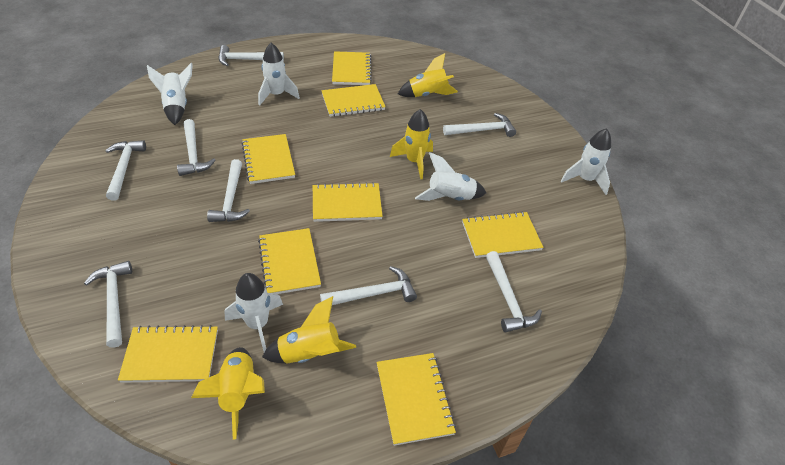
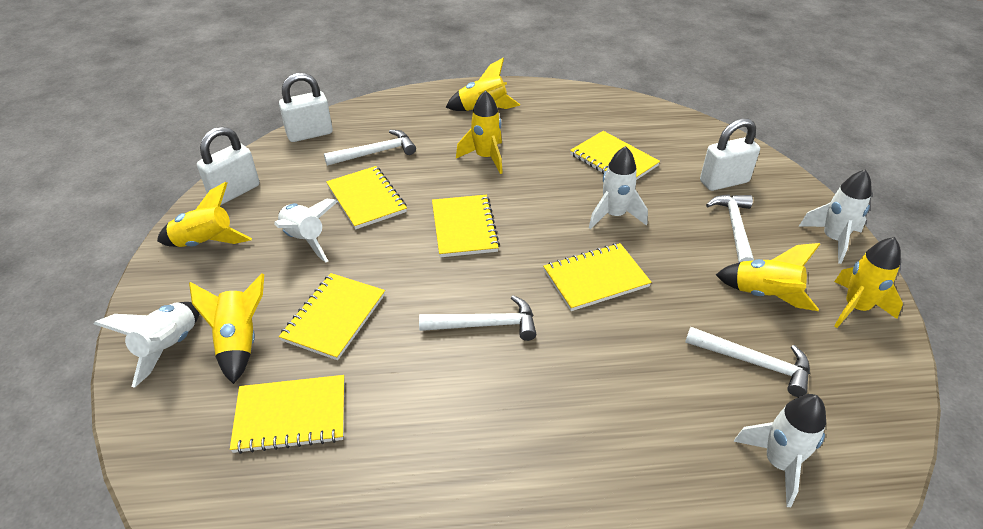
white hammer: [84,261,132,348] [105,140,146,201] [177,119,216,176] [207,159,250,222] [218,45,284,66] [320,266,417,305] [443,113,516,137] [486,251,542,332] = 8 -> [324,130,416,166] [419,295,536,341] [685,327,810,397] [706,194,754,262] = 4
white padlock: none = 0 -> [197,126,260,205] [279,73,333,142] [700,118,760,191] = 3
yellow notebook: [118,325,218,383] [242,134,295,184] [258,228,321,294] [313,182,383,222] [321,84,386,117] [332,51,372,85] [377,353,456,446] [462,211,543,258] = 8 -> [230,375,344,454] [279,273,385,360] [326,166,407,229] [432,195,500,257] [543,243,652,311] [570,131,660,180] = 6
yellow rocket: [191,347,265,440] [262,296,356,363] [390,109,433,179] [398,53,458,97] = 4 -> [157,182,252,247] [189,273,264,384] [446,58,520,111] [456,90,503,174] [716,243,820,311] [834,237,903,328] = 6

